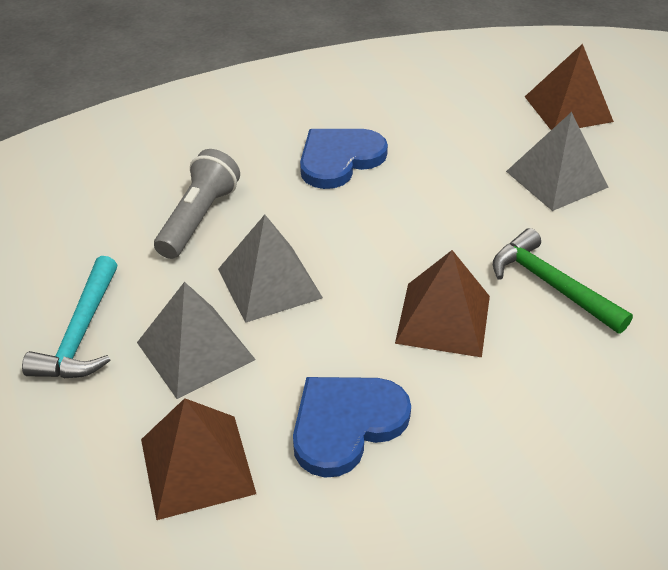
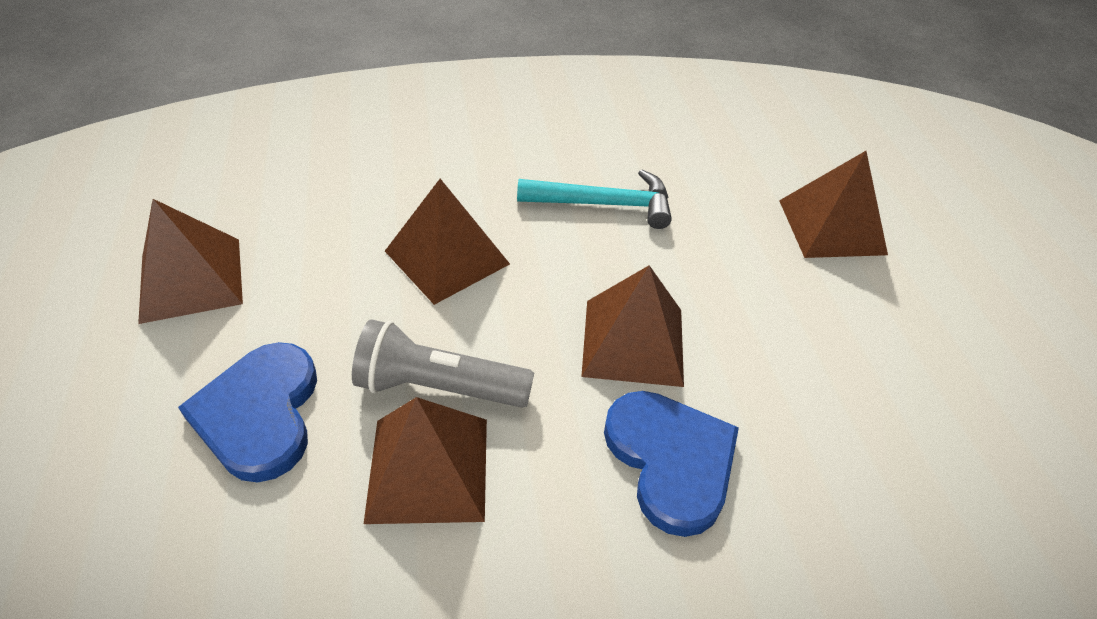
brown pyramid: [141,398,256,520] [395,250,490,357] [525,44,614,130] = 3 -> [138,199,243,324] [364,397,487,524] [385,179,510,305] [581,265,684,387] [779,151,888,258] = 5
green hammer: [493,228,633,334] = 1 -> none = 0
grey pyramid: [137,282,256,399] [218,215,323,323] [506,112,609,211] = 3 -> none = 0

